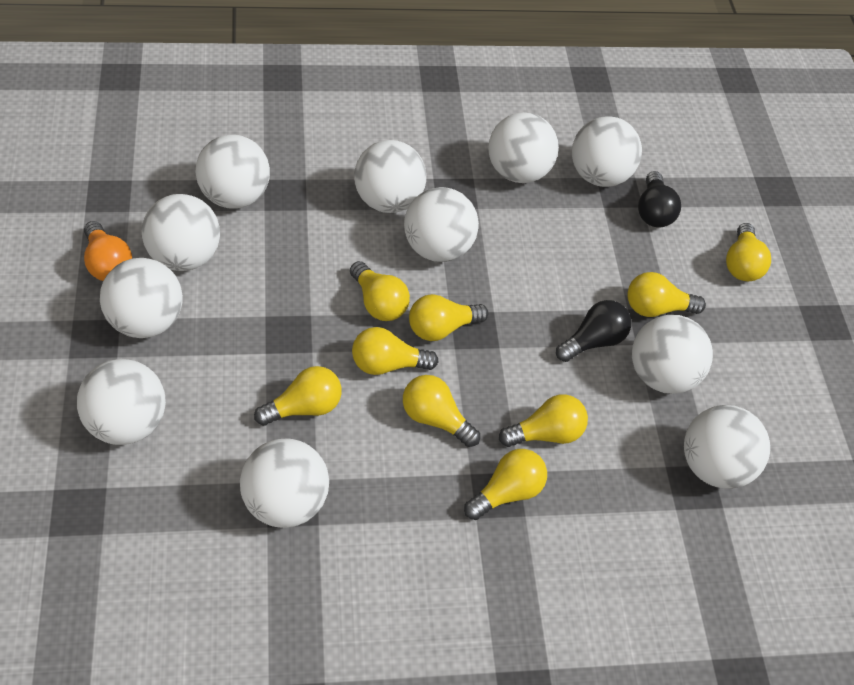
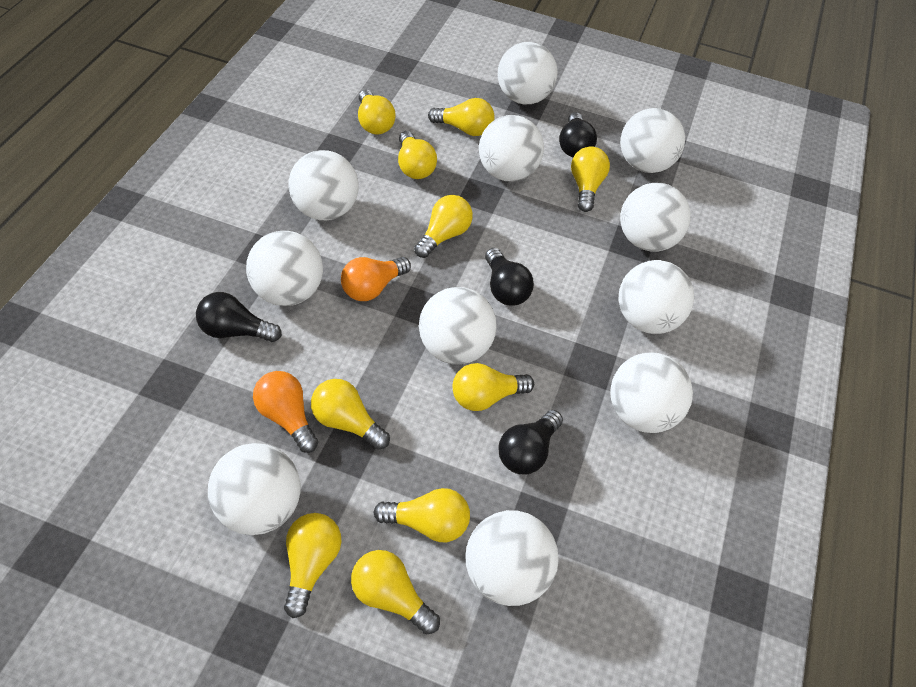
black light bulb: [556,300,631,362] [638,171,681,227] = 2 -> [196,292,282,342] [485,248,534,306] [499,410,563,474] [559,112,597,157] = 4
orange light bulb: [84,221,132,281] = 1 -> [253,371,318,453] [341,257,411,301] = 2
yellow light bulb: [254,366,342,426] [350,261,410,321] [352,327,439,375] [403,375,480,447] [409,294,488,341] [464,449,547,520] [499,394,588,447] [627,272,706,317] [726,223,771,281] = 9 -> [284,513,341,618] [311,379,390,450] [351,550,440,635] [358,90,396,134] [373,488,470,542] [398,131,437,179] [414,195,473,258] [428,98,495,136] [453,363,534,411] [571,146,610,212] = 10

